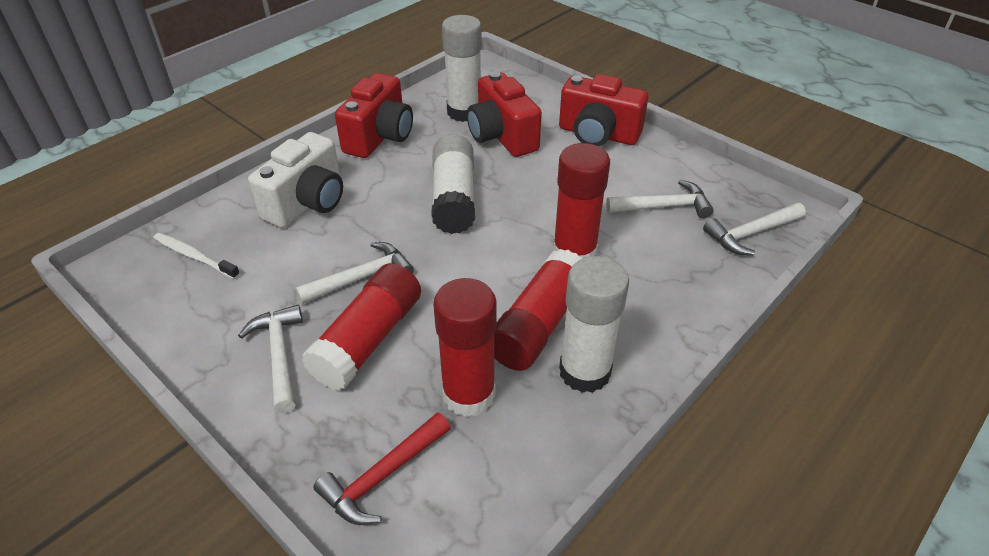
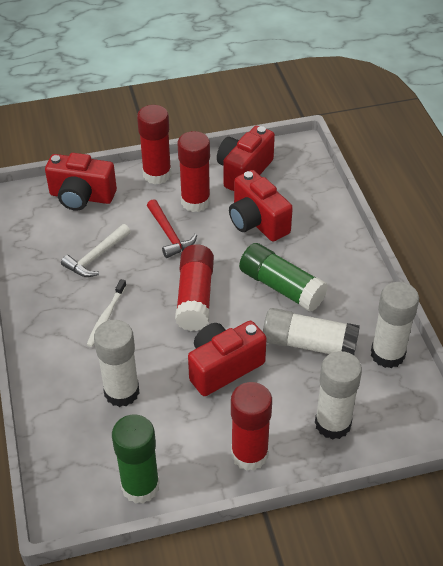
green glue stick: none = 0 -> [112,414,160,504] [239,243,328,312] = 2
red camera: [335,73,413,158] [467,71,542,157] [559,74,648,146] = 3 -> [45,153,117,211] [188,321,267,396] [217,126,275,191] [229,170,293,242] = 4
white camera: [248,132,343,228] = 1 -> none = 0
white glue stick: [431,134,475,234] [442,15,482,122] [559,256,629,393] = 3 -> [94,320,139,407] [263,308,360,355] [315,351,362,440] [371,282,419,368] = 4
white hammer: [238,305,303,414] [295,242,414,304] [606,180,714,218] [703,203,806,256] = 4 -> [61,224,131,277] = 1

